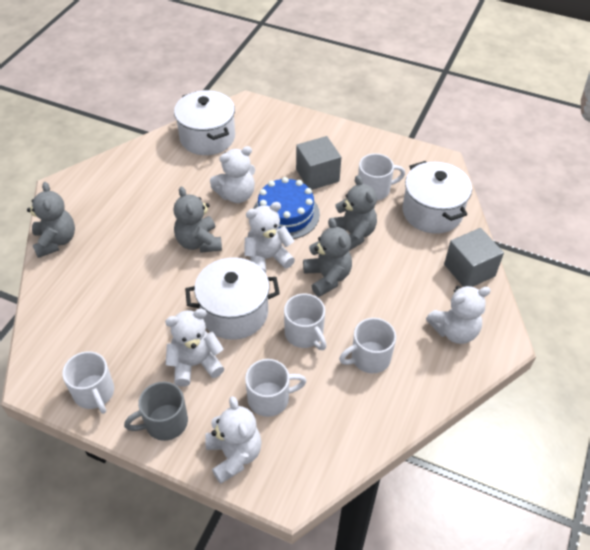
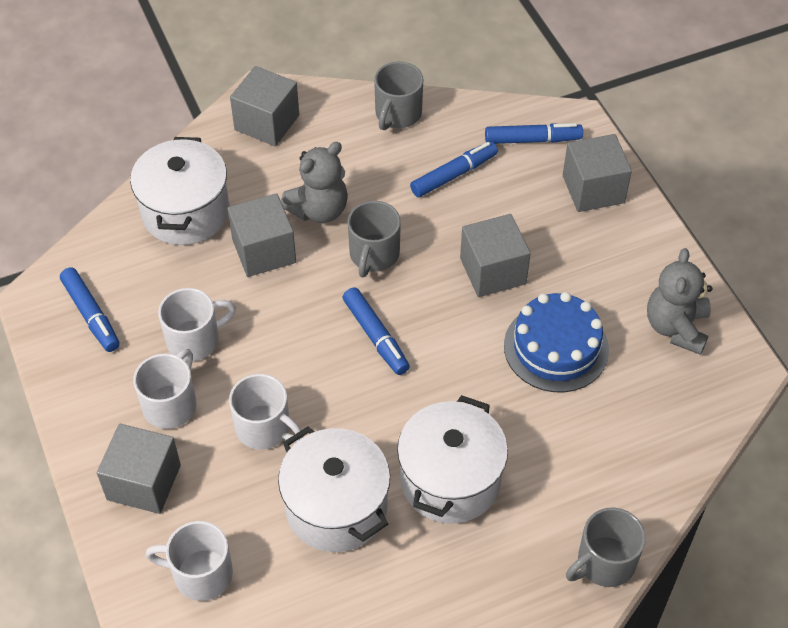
blue marker: none = 0 -> [60,268,120,352] [343,288,410,375] [410,141,498,198] [485,123,583,144] = 4
grey cube: [296,136,341,190] [444,228,504,287] = 2 -> [97,424,181,514] [227,193,296,277] [230,66,299,146] [460,214,531,297] [563,134,632,212] = 5
grey mug: [124,381,188,441] = 1 -> [348,201,401,277] [374,62,423,130] [566,508,646,587] = 3
grey teddy bear: [27,182,75,258] [174,186,222,253] [303,218,352,297] [334,175,377,251] = 4 -> [280,142,348,223] [647,248,713,355] = 2
white mug: [62,351,114,414] [245,359,306,417] [284,294,326,350] [339,318,396,373] [358,153,405,200] = 5 -> [133,349,197,429] [146,521,233,601] [158,288,236,361] [229,374,304,450] = 4
white teddy bear: [165,309,224,387] [205,396,262,484] [210,146,255,203] [244,202,295,273] [426,286,491,344] = 5 -> none = 0

